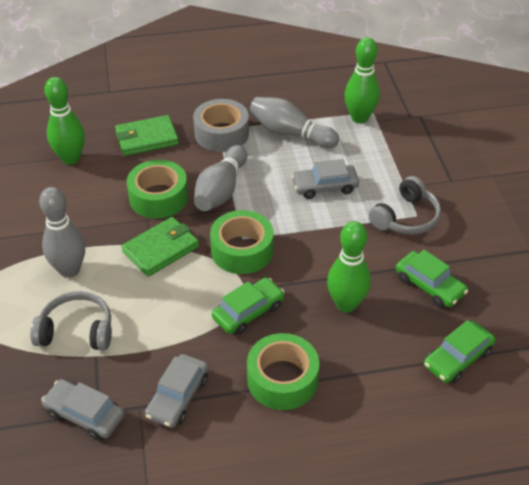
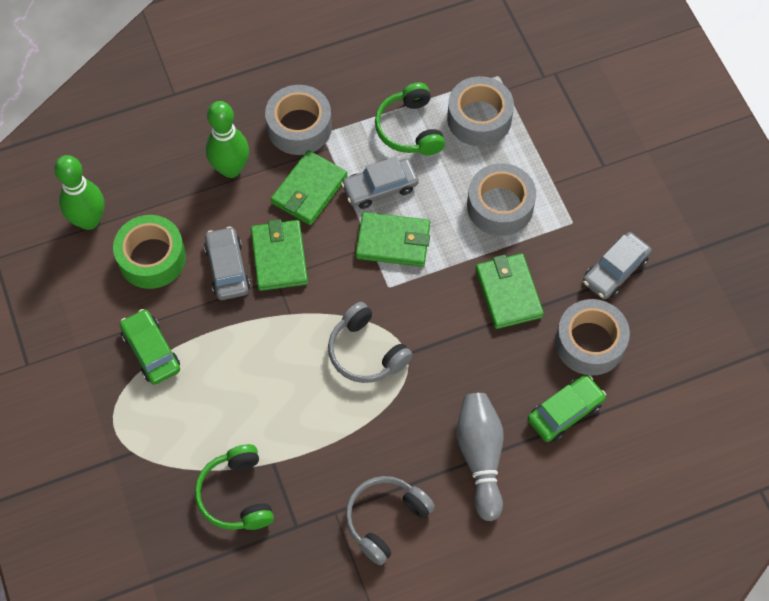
green bowling pin: [44,77,85,165] [327,221,371,313] [344,37,380,123] = 3 -> [54,155,104,230] [206,101,249,178] = 2
green car: [212,277,285,335] [396,250,468,308] [424,320,495,383] = 3 -> [120,309,180,385] [528,375,606,442] = 2
green headphones: none = 0 -> [195,444,274,530] [375,83,445,155] = 2
green tape: [127,160,188,219] [210,210,273,274] [247,333,319,410] = 3 -> [113,215,186,289] = 1
green wallet: [115,115,179,156] [121,217,199,277] = 2 -> [251,219,308,291] [271,150,348,225] [356,212,430,267] [476,253,544,329] = 4
grey bowling pin: [39,187,85,278] [194,145,247,211] [249,97,339,148] = 3 -> [456,393,504,521] = 1
grey tape: [193,99,249,152] = 1 -> [265,85,332,155] [447,76,514,146] [467,163,536,236] [555,299,630,376] = 4

